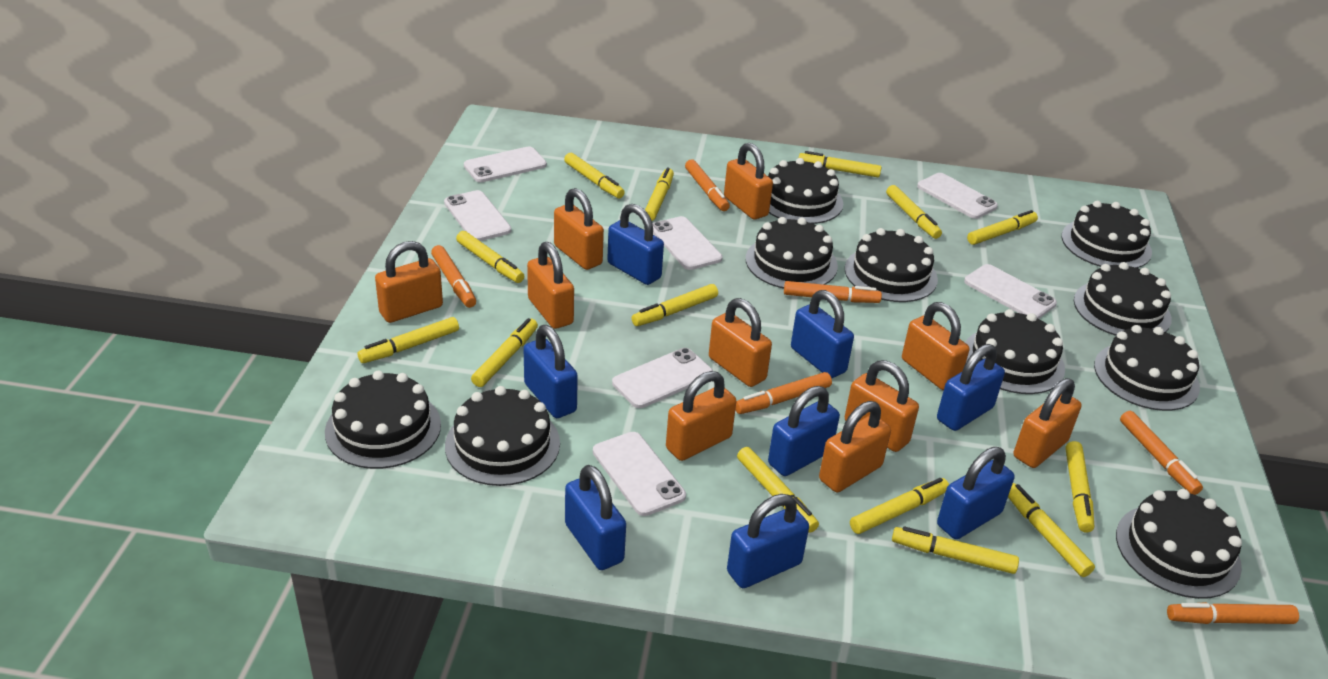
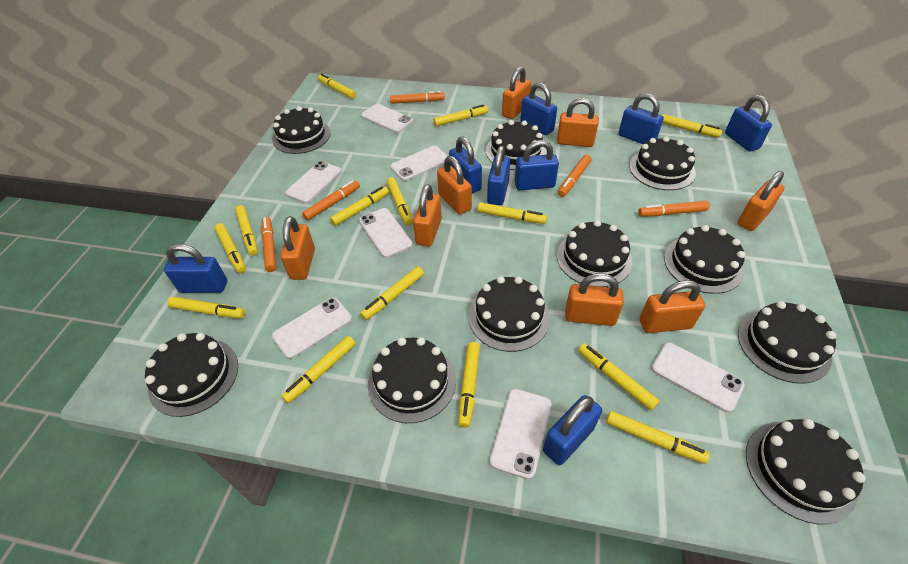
orange marker: [431,245,476,308] [685,159,730,211] [735,372,832,414] [784,281,882,303] [1120,411,1203,495] [1167,602,1299,624] = 6 -> [261,217,276,272] [302,180,360,220] [390,91,445,104] [558,155,592,197] [638,201,710,217] = 5
orange padlock: [375,241,443,323] [527,242,574,329] [554,188,604,270] [666,371,736,461] [709,298,772,387] [724,143,773,219] [819,401,891,492] [845,360,919,452] [902,302,969,391] [1014,378,1082,468] = 10 -> [280,216,315,280] [413,184,442,247] [437,156,472,215] [502,67,531,119] [557,98,599,147] [565,273,624,326] [640,280,705,333] [737,171,785,231] = 8

